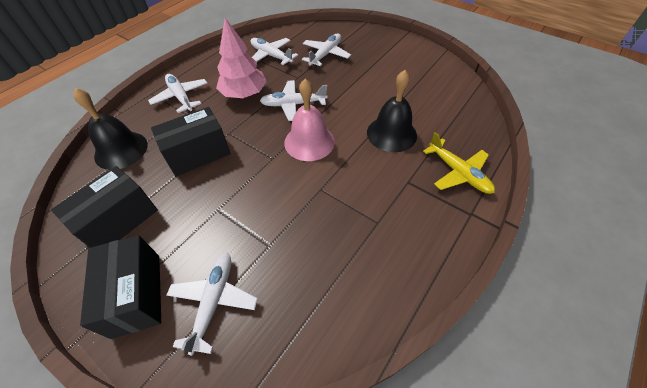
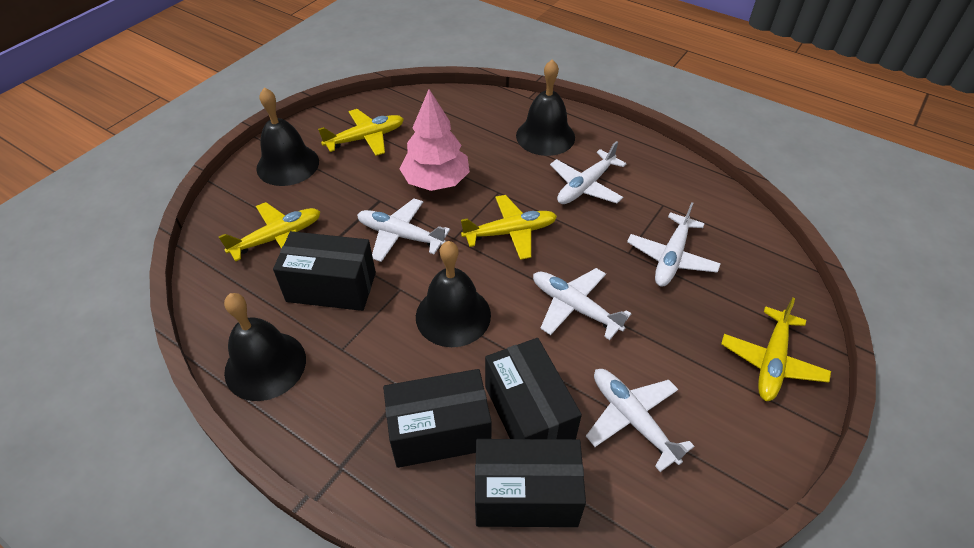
black bell: [73,88,148,170] [367,70,417,152] = 2 -> [224,293,306,401] [256,87,319,186] [416,241,491,347] [516,59,575,156] = 4
black box: [51,166,158,248] [80,235,161,339] [151,107,231,176] = 3 -> [273,231,376,311] [383,369,492,468] [475,439,586,527] [485,338,582,439] = 4
pink bell: [284,79,335,161] = 1 -> none = 0
yellow plane: [423,132,495,194] = 1 -> [219,202,321,262] [318,109,404,156] [461,195,557,260] [721,297,831,401] = 4

